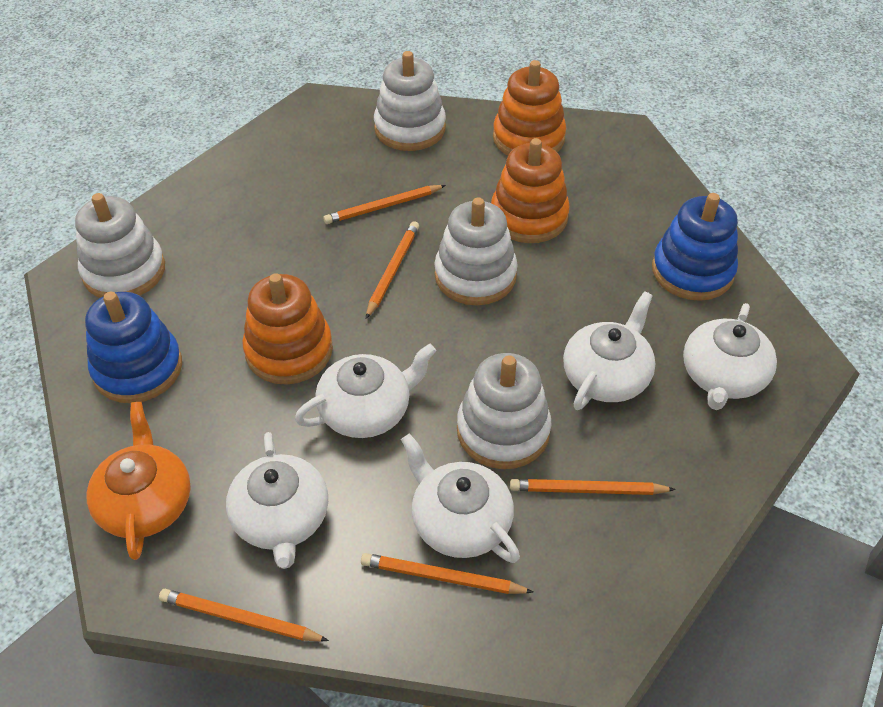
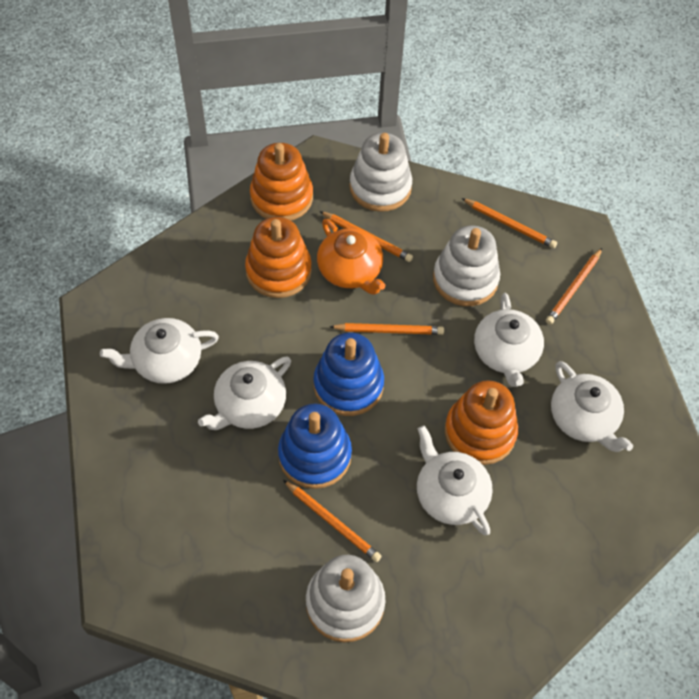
white stacking toy: [75,193,165,298] [374,51,446,151] [434,197,518,305] [457,353,551,469] = 4 -> [306,555,386,642] [349,133,412,212] [433,225,500,306] = 3

